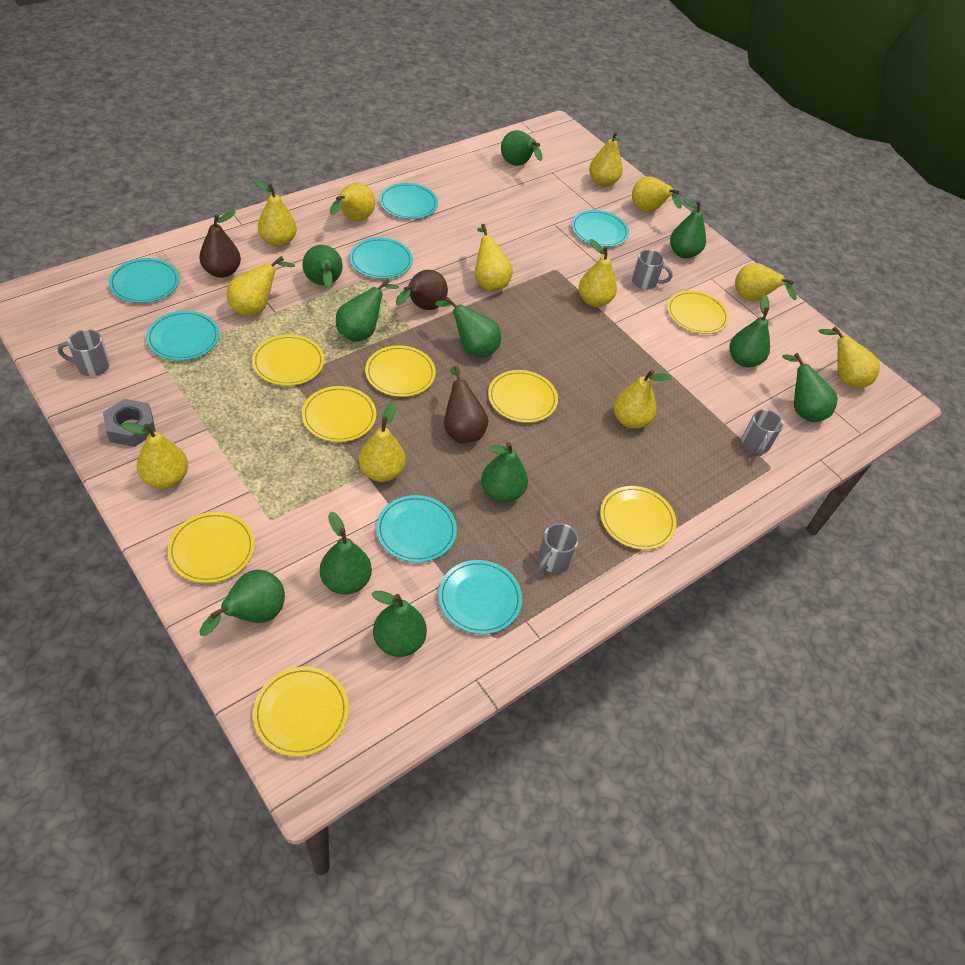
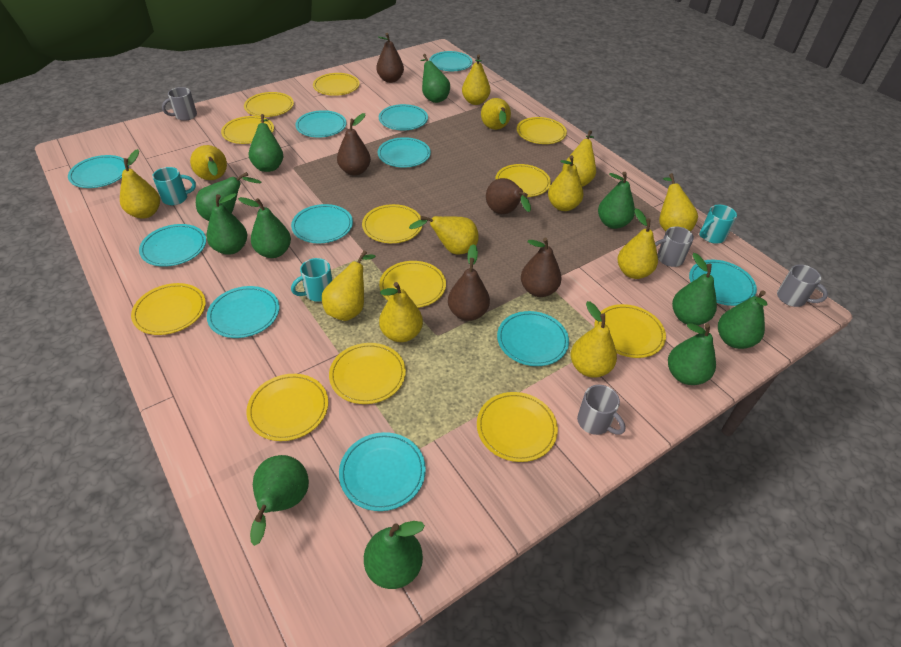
brown pear: [199,211,241,278] [396,270,448,310] [444,366,488,443] = 3 -> [337,113,371,176] [376,33,404,83] [448,244,490,321] [486,178,531,214] [521,238,562,297] = 5
grey nut: [103,399,156,447] = 1 -> none = 0
turquoise mug: none = 0 -> [152,167,196,205] [291,258,332,301] [699,205,737,244] = 3
turquoise plate: [109,258,179,303] [146,311,220,361] [349,238,413,279] [376,495,457,563] [379,183,438,219] [438,560,522,634] [571,210,629,247] = 7 -> [68,155,129,188] [139,224,206,267] [207,286,279,338] [291,204,353,243] [295,110,347,138] [339,432,426,511] [378,137,431,168] [379,104,428,130] [429,51,473,71] [497,311,569,366] [689,260,757,306] = 11
yellow plate: [167,512,255,583] [252,335,324,386] [253,666,349,757] [302,386,376,442] [365,345,436,397] [488,370,558,423] [600,486,677,550] [667,290,729,334] = 8 -> [131,283,206,335] [221,116,274,144] [244,92,294,117] [246,374,328,441] [313,73,360,96] [329,343,406,404] [362,204,423,243] [379,261,446,308] [477,392,558,462] [495,164,551,197] [517,117,567,144] [594,304,666,358] = 12

